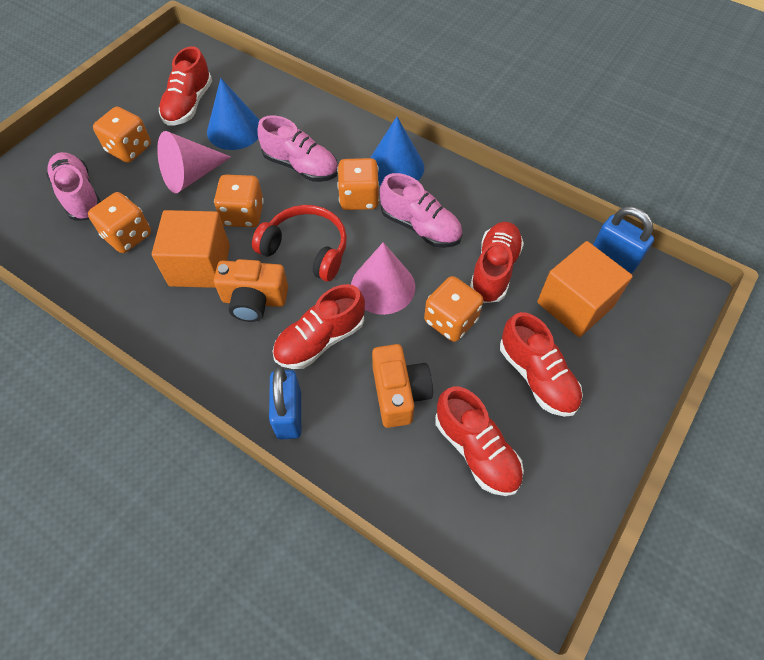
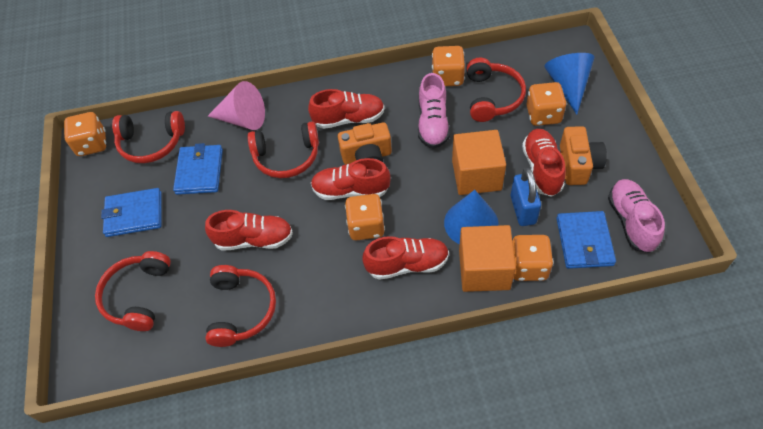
blue padlock: [269,367,301,440] [593,207,654,273] = 2 -> [511,168,541,226] = 1
blue wallet: none = 0 -> [101,188,162,237] [173,143,223,195] [556,211,616,269] = 3
pink cone: [157,131,231,193] [351,242,415,315] = 2 -> [208,81,265,130] = 1
pink shoe: [46,152,101,221] [257,115,338,182] [380,173,463,248] = 3 -> [418,73,450,149] [608,179,665,253] = 2
red headphones: [252,205,347,281] = 1 -> [95,251,171,331] [112,111,185,163] [206,265,276,347] [248,122,319,178] [467,57,526,122] = 5

